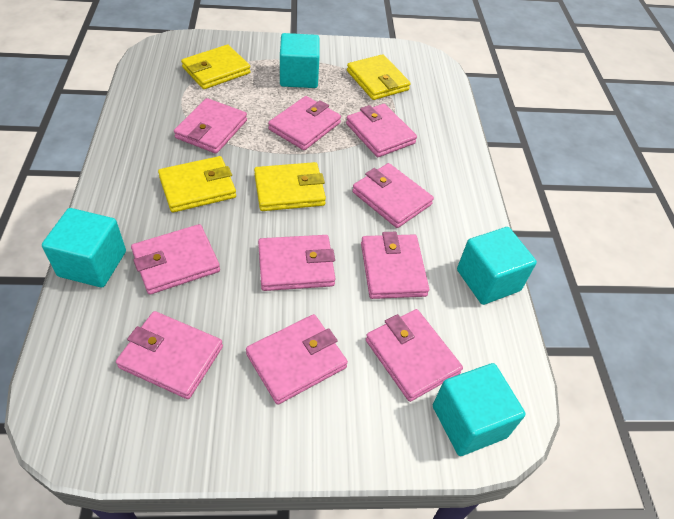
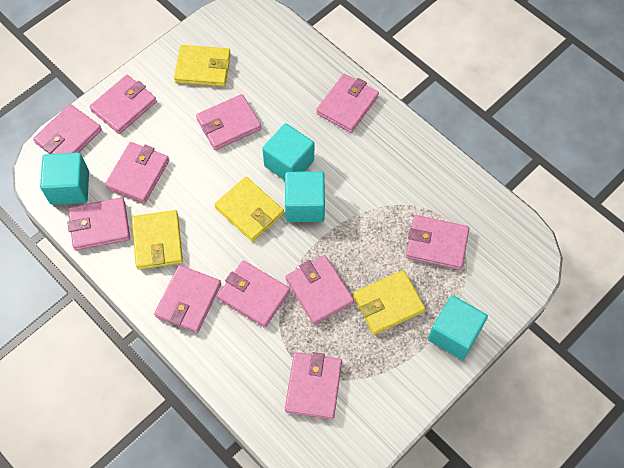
pink wallet: [116,311,223,399] [131,224,220,295] [174,98,247,154] [246,314,348,405] [258,235,335,291] [268,96,341,150] [346,104,417,157] [352,163,434,228] [361,232,429,299] [366,309,463,402] = 10 -> [33,104,102,154] [67,197,130,251] [90,75,157,134] [105,142,169,203] [154,265,221,333] [196,94,262,150] [217,260,290,328] [285,352,342,420] [286,255,354,325] [316,74,379,133] [406,215,470,270] = 11

